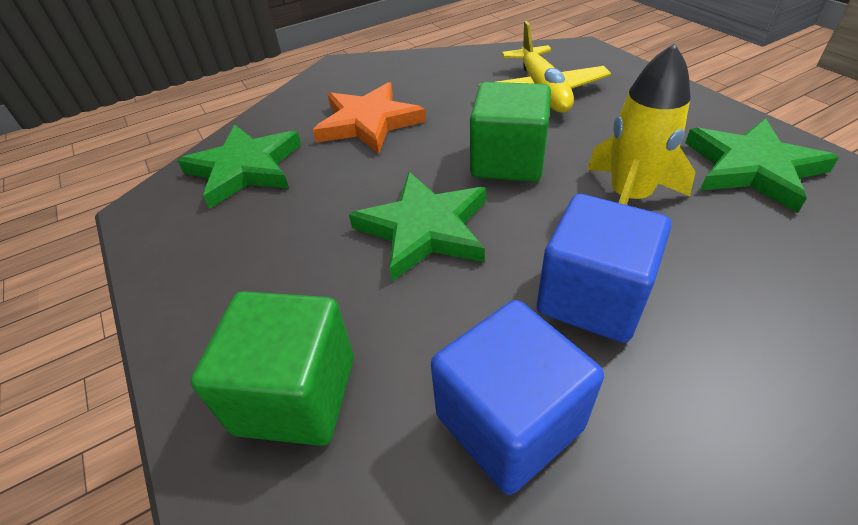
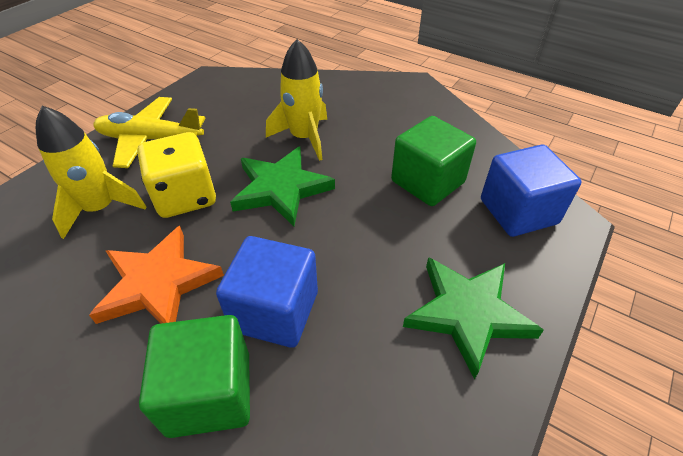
green star: [177,125,301,209] [349,172,486,281] [685,118,839,213] = 3 -> [230,147,335,226] [403,257,544,380] = 2
yellow dice: none = 0 -> [137,132,216,218] = 1
yellow rocket: [587,43,696,205] = 1 -> [36,106,146,239] [266,39,327,161] = 2

